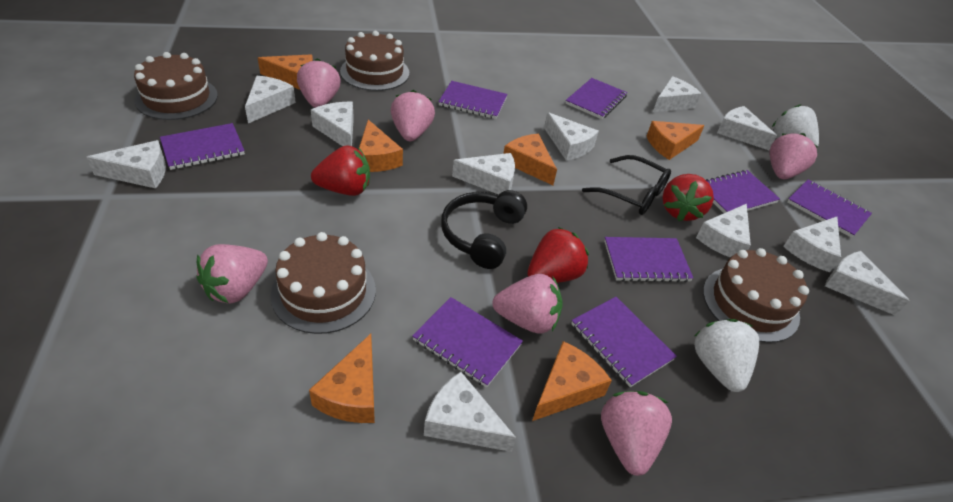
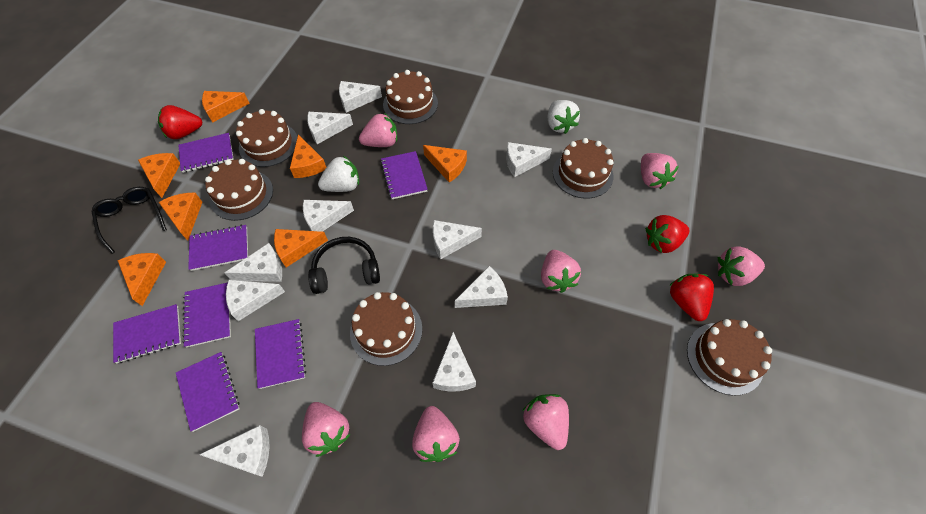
brown cake: [134,52,218,120] [271,232,376,334] [340,31,409,91] [703,248,809,343] = 4 -> [205,159,273,221] [236,109,297,167] [350,292,422,366] [383,70,438,124] [553,138,614,199] [687,319,772,396] = 6
orange cheese: [258,54,313,90] [309,334,375,423] [359,120,403,172] [503,134,557,185] [532,341,612,421] [647,121,705,160] = 6 -> [117,253,166,306] [138,153,180,198] [159,193,202,240] [202,91,250,123] [274,229,328,267] [290,134,326,178] [423,145,467,183] = 7
pink strawberry: [196,244,268,304] [297,59,341,108] [391,90,435,141] [492,274,563,334] [601,391,672,476] [769,133,818,179] = 6 -> [302,402,351,457] [359,113,397,147] [412,406,460,462] [523,394,569,450] [541,250,581,293] [641,153,679,189] [718,246,765,286] = 7
purple notebook: [160,123,245,170] [412,297,523,388] [438,81,508,119] [566,78,627,119] [571,297,677,387] [604,237,693,282] [706,170,780,213] [787,180,872,238] = 8 -> [113,304,181,363] [176,352,240,432] [178,133,234,173] [182,283,231,348] [188,225,248,271] [255,319,306,389] [381,151,428,199] = 7
white cheese: [86,140,166,188] [245,76,296,123] [311,102,354,146] [424,372,516,452] [452,153,515,195] [544,112,599,161] [653,76,702,112] [696,204,751,257] [717,106,777,150] [783,217,841,272] [825,251,910,316] = 11 -> [199,425,270,477] [225,243,282,282] [226,280,285,321] [303,200,354,232] [307,112,353,144] [339,81,382,113] [433,220,482,259] [433,332,476,392] [455,266,508,308] [506,142,552,177] = 10

